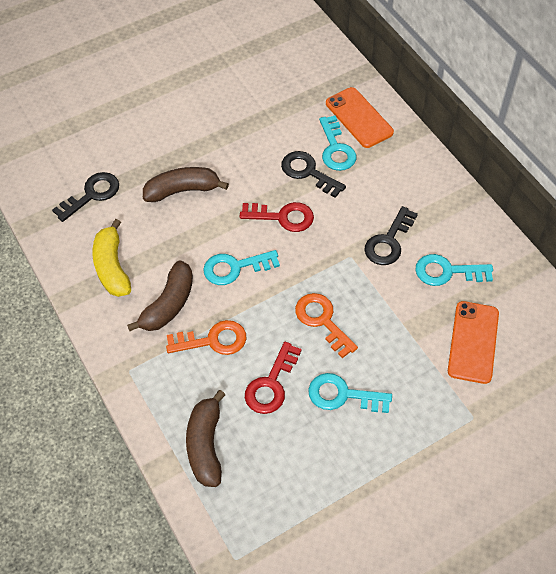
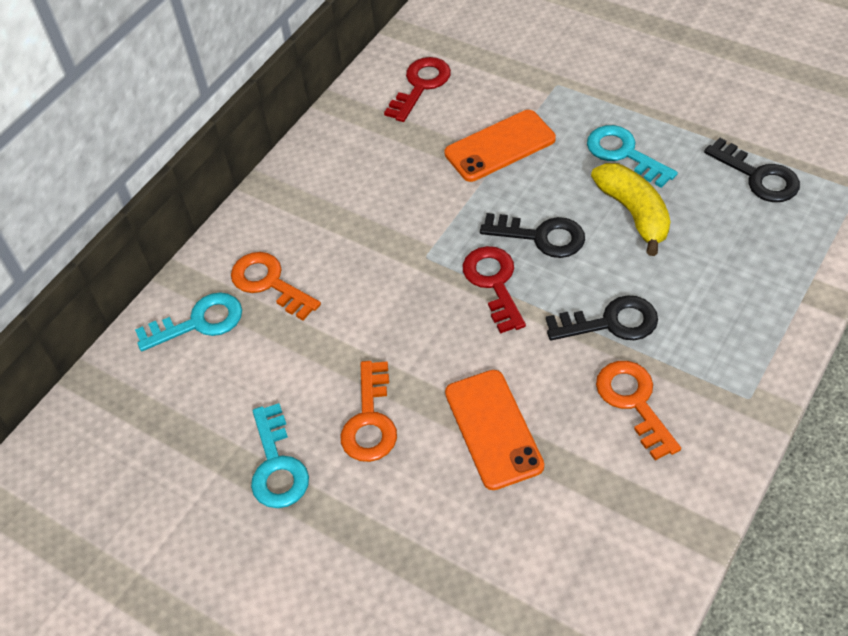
brown banana: [127,260,193,331] [143,167,229,202] [186,390,225,487] = 3 -> none = 0
orange key: [166,320,246,355] [295,293,358,358] = 2 -> [231,252,321,320] [341,361,397,462] [596,361,681,461] = 3
turquoise key: [203,250,280,285] [308,373,392,413] [319,115,356,171] [415,254,493,286] = 4 -> [135,293,242,351] [251,403,309,508] [587,125,678,188] = 3

